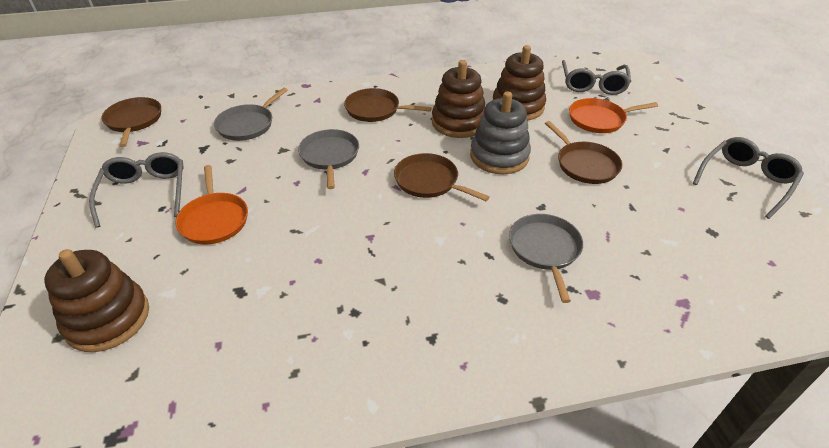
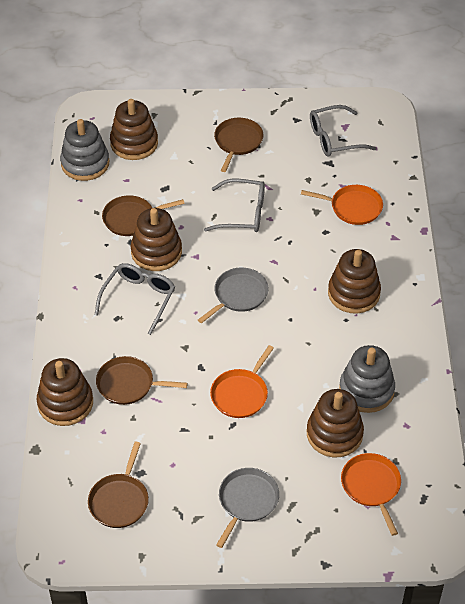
brown stacking toy: [44,249,149,352] [432,60,485,138] [493,45,546,121] = 3 -> [37,358,93,426] [110,99,158,160] [131,208,182,271] [307,389,364,458] [328,249,381,314] = 5
grey pan: [214,88,288,141] [298,129,359,189] [509,214,583,303] = 3 -> [198,268,269,323] [216,468,279,548] = 2
grey stacking toy: [470,91,531,174] = 1 -> [60,119,109,181] [339,345,395,413] = 2
orange pan: [175,165,248,244] [569,98,658,133] = 2 -> [210,345,274,418] [301,185,383,225] [341,453,401,536] = 3

